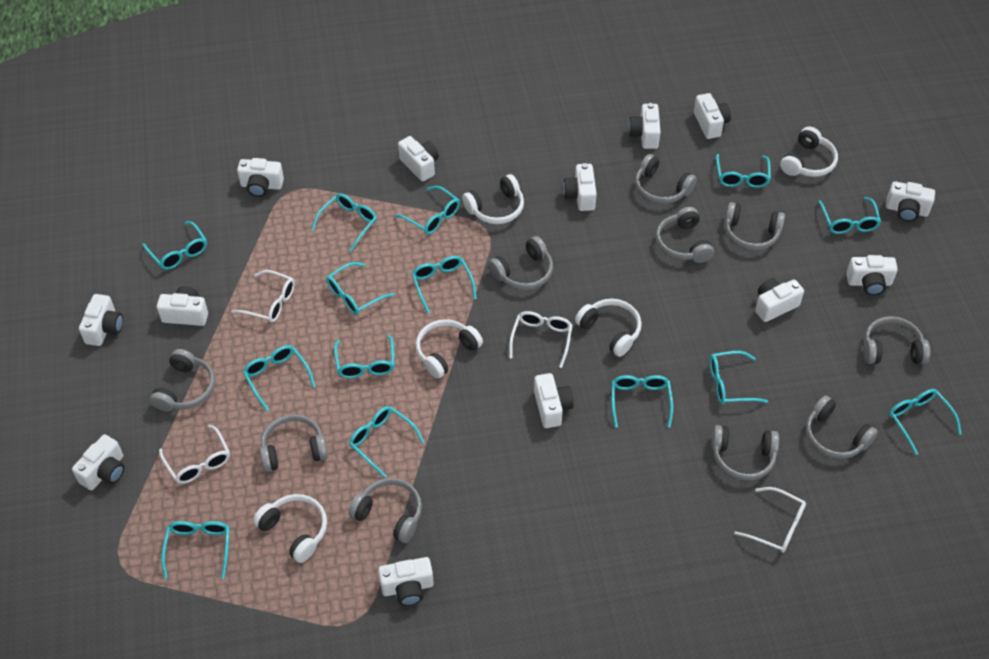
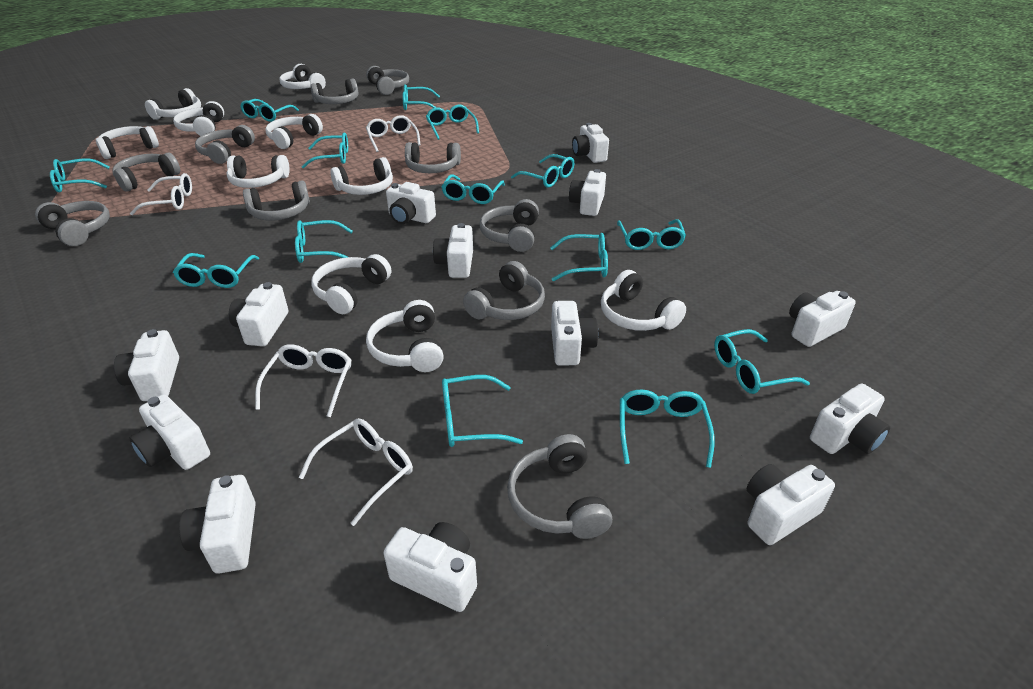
white headphones: [253,494,327,563] [416,319,483,379] [462,174,524,224] [575,299,642,357] [780,127,838,177] = 5 -> [96,126,159,159] [145,88,201,120] [173,101,224,136] [226,155,290,188] [265,114,323,149] [280,64,326,89] [311,254,391,314] [330,157,393,195] [366,300,444,372] [601,270,686,331] = 10

